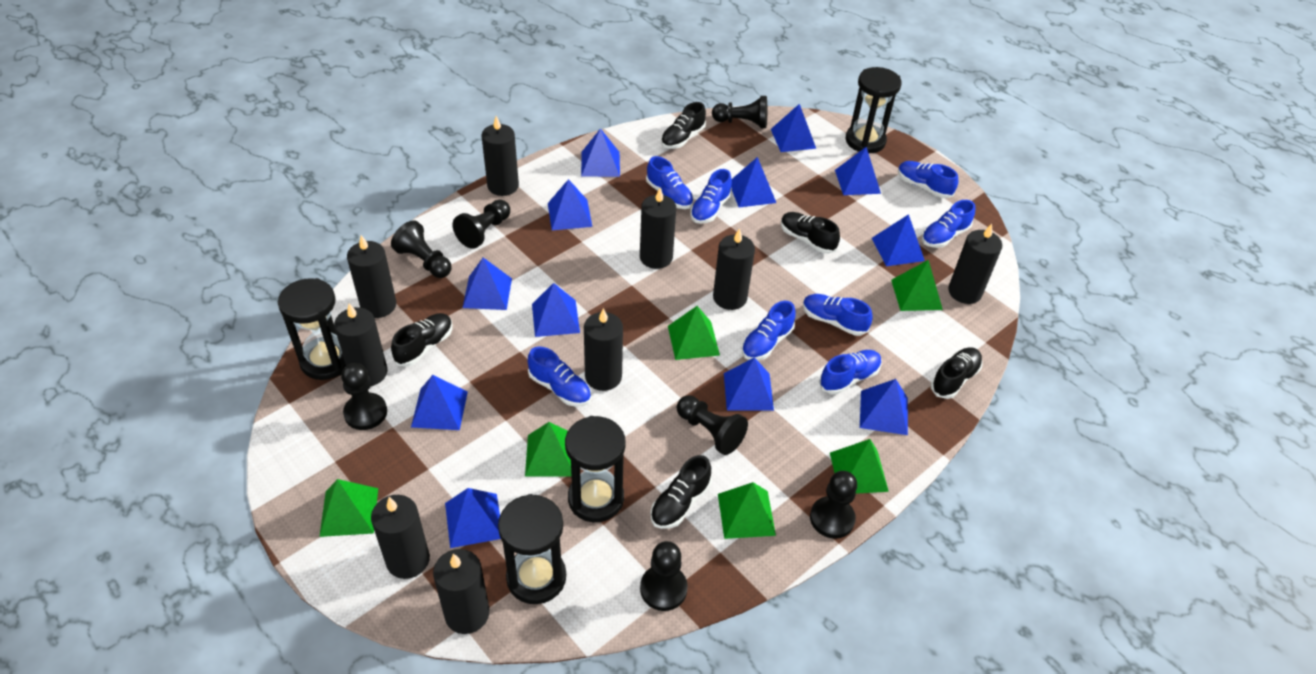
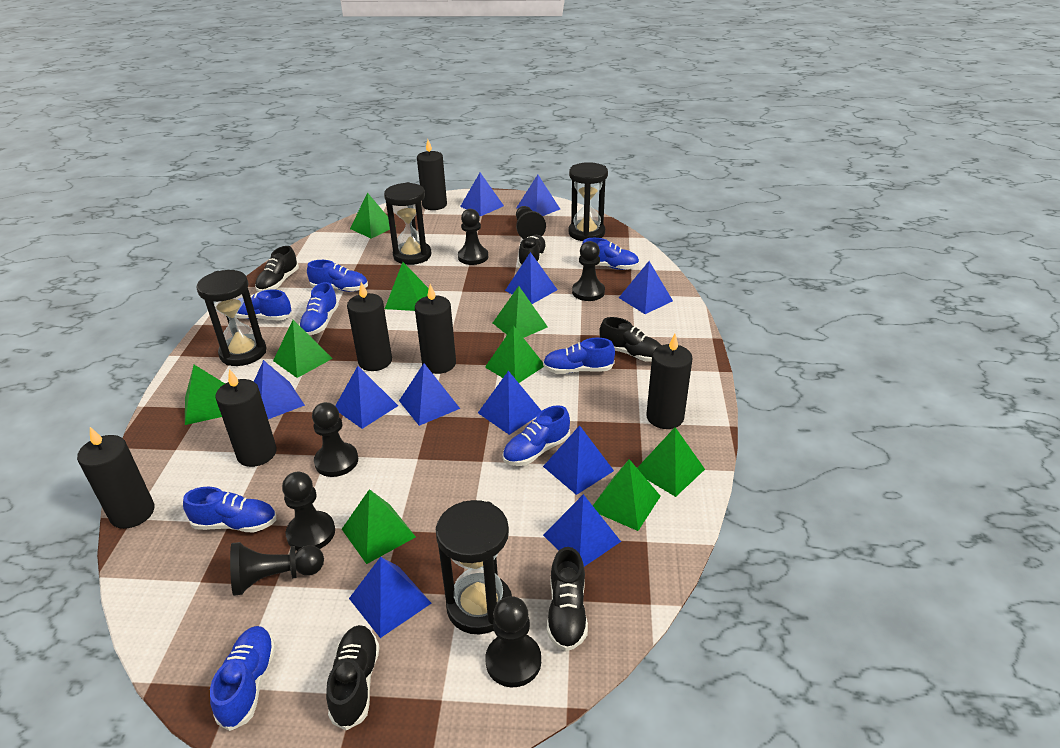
black candle: [334,303,388,386] [347,235,396,318] [371,495,430,579] [433,549,490,634] [482,116,519,196] [584,308,623,391] [640,188,676,269] [713,228,755,310] [948,224,1002,304] = 9 -> [77,427,155,529] [215,369,277,467] [347,282,392,371] [415,284,456,374] [417,140,447,210] [646,334,693,429] = 6
blue pyramid: [411,375,468,430] [445,488,501,548] [463,258,512,310] [532,283,580,337] [548,179,592,230] [581,128,620,177] [724,357,774,411] [731,157,776,207] [771,104,816,152] [835,147,881,195] [860,379,908,435] [872,214,925,266] = 12 -> [254,360,305,419] [335,366,398,429] [349,557,432,638] [399,363,460,426] [460,173,504,216] [478,371,541,435] [505,252,558,304] [516,175,560,216] [543,425,614,495] [543,494,621,567] [619,261,673,314] = 11
green pyramid: [319,479,378,537] [525,422,572,477] [668,306,720,360] [718,482,776,539] [830,439,889,494] [891,260,943,311] = 6 -> [185,365,225,425] [273,320,333,378] [342,489,416,564] [350,193,396,239] [385,262,429,311] [485,326,544,383] [493,286,548,338] [593,459,661,531] [637,427,705,497] = 9

